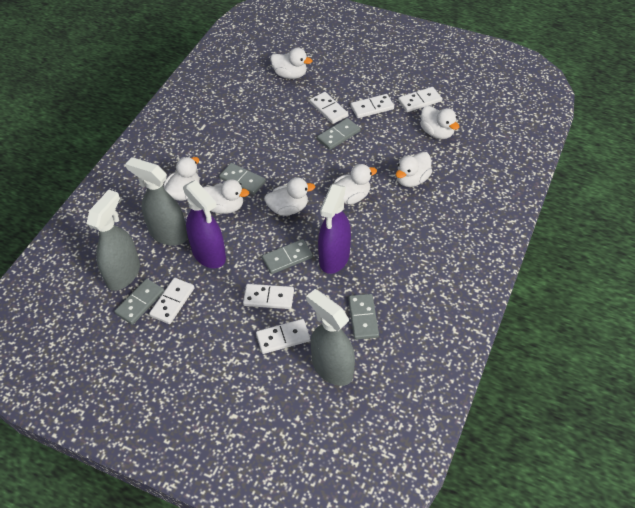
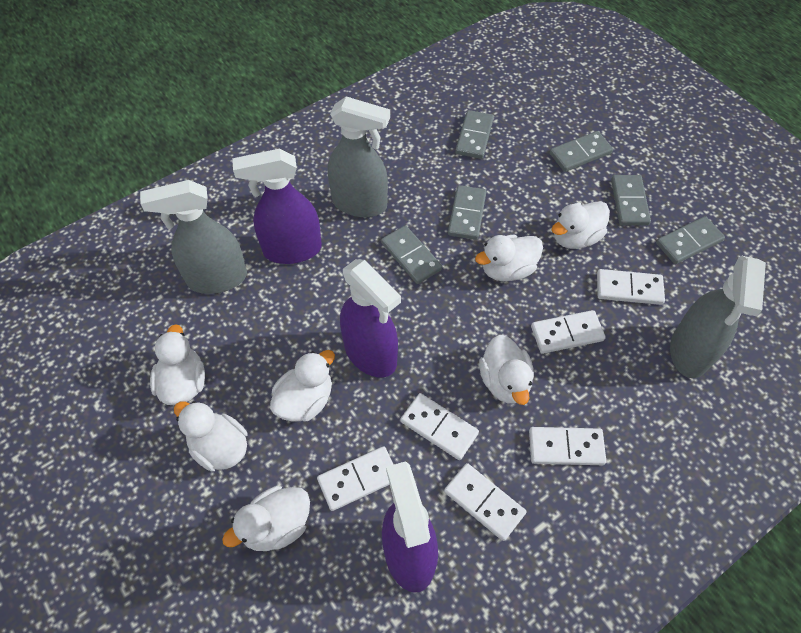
grey domino: [114,279,164,325] [219,163,266,195] [262,239,313,274] [317,118,360,150] [348,294,379,340] = 5 -> [381,225,442,284] [448,185,486,240] [455,110,494,159] [550,131,613,172] [611,175,651,226] [656,216,725,264] = 6
purple spray bottle: [183,180,226,268] [318,184,351,274] = 2 -> [232,149,322,264] [340,259,401,377] [382,461,438,593] = 3

